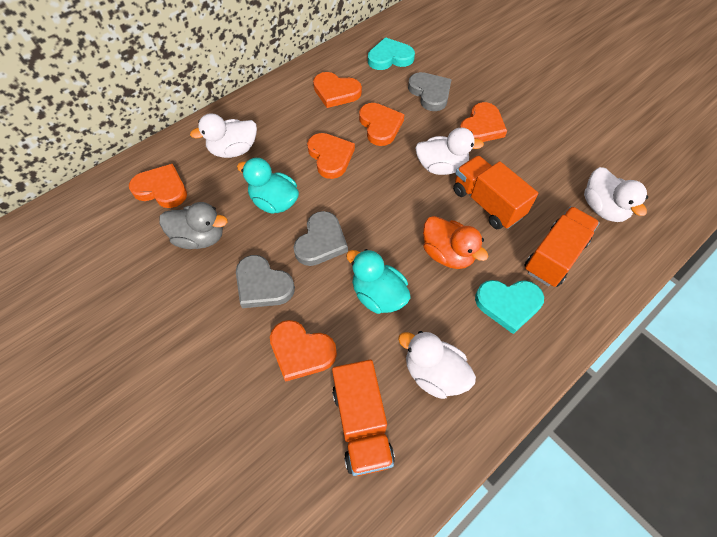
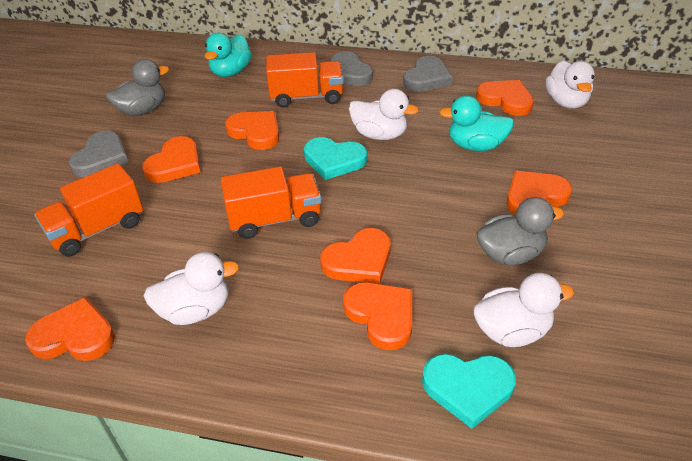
grey duck: [160,202,228,249] = 1 -> [106,59,169,116] [476,197,564,265] = 2
orange duck: [423,216,488,269] = 1 -> none = 0
orange heart: [129,164,187,208] [270,320,337,382] [307,133,355,179] [313,72,362,108] [359,103,405,146] [460,102,507,142] = 6 -> [25,297,115,361] [142,136,201,183] [225,111,279,150] [320,228,391,284] [343,282,412,350] [476,80,534,116] [507,171,572,215] = 7

